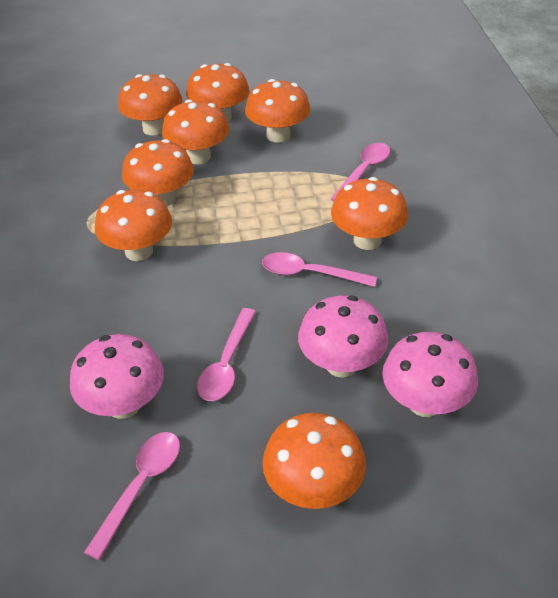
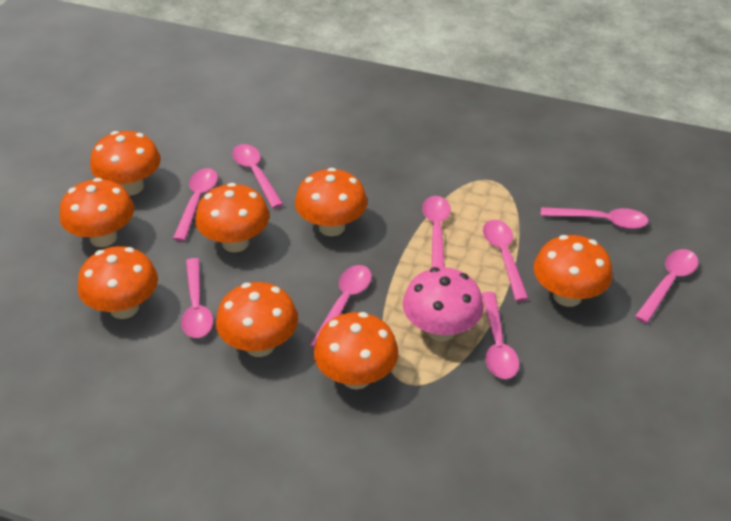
pink mushroom: [70,334,164,419] [298,296,388,377] [382,332,478,417] = 3 -> [403,267,484,341] = 1
pink spoon: [84,432,180,560] [197,308,256,401] [262,252,377,287] [331,143,390,201] = 4 -> [173,168,218,241] [181,258,213,338] [232,144,283,208] [310,265,372,348] [422,196,451,268] [482,292,519,379] [483,220,529,301] [541,207,649,229] [635,249,698,323] = 9

